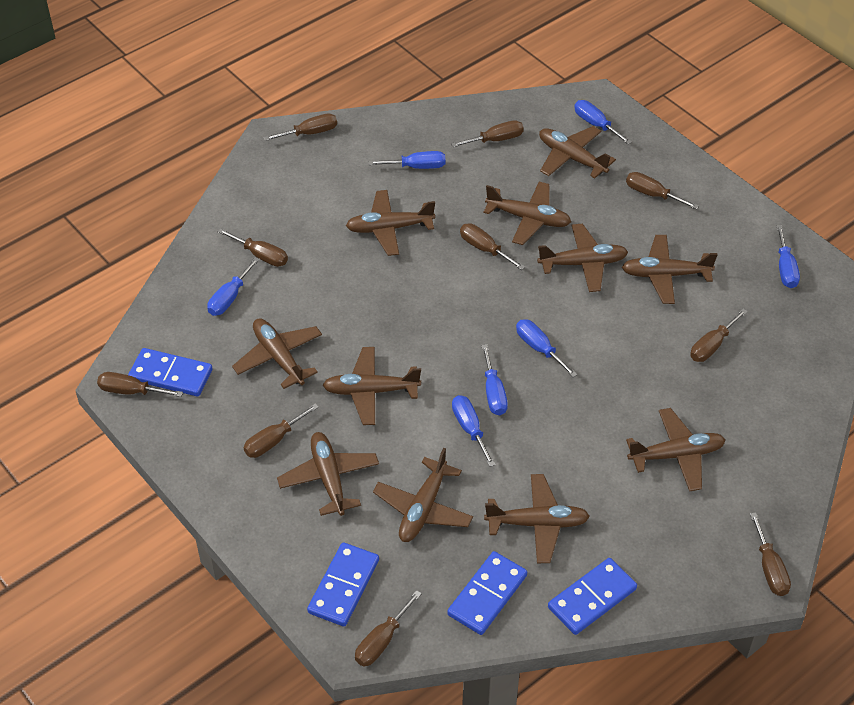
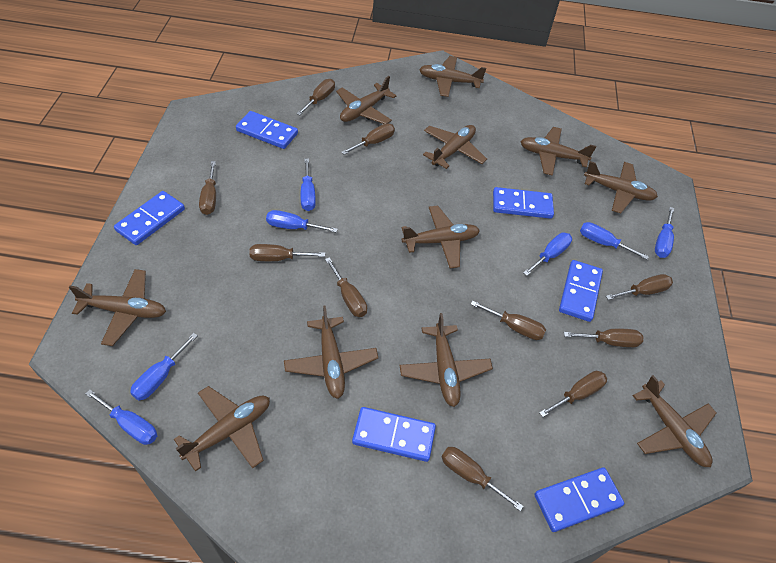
blue domino: [128,348,213,396] [307,542,379,626] [447,551,527,635] [548,558,637,635] = 4 -> [114,191,185,245] [236,111,298,149] [352,407,436,462] [493,187,554,219] [534,467,624,532] [559,260,603,322] = 6

